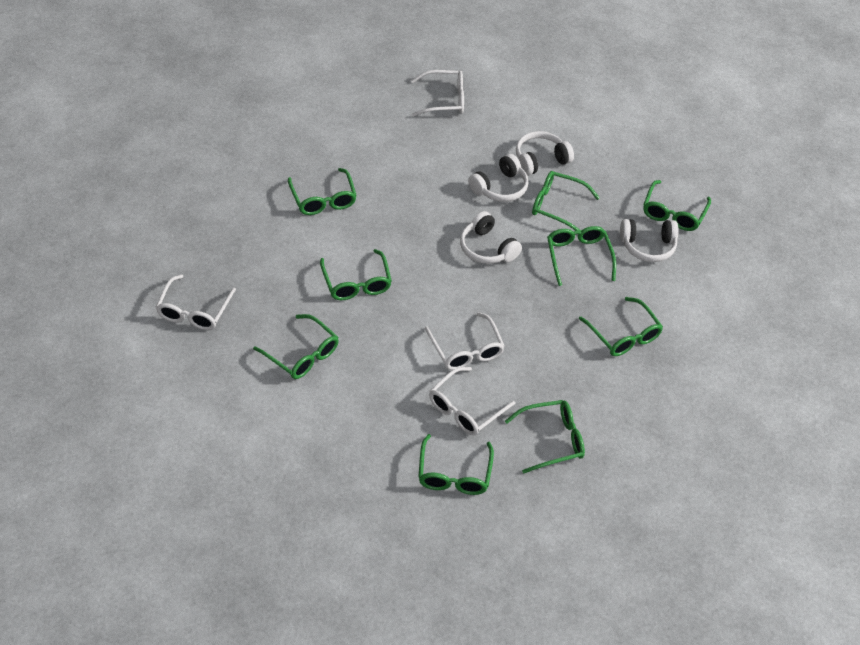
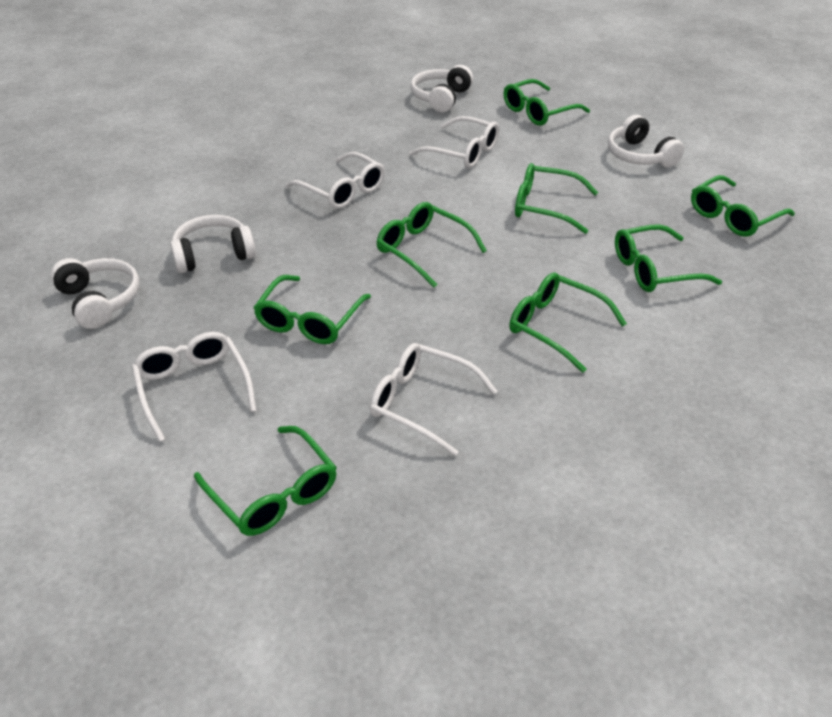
green glasses: [253,314,339,379] [288,168,357,215] [320,249,392,300] [418,434,494,495] [505,400,585,473] [532,171,600,231] [547,226,616,286] [579,297,663,356] [643,180,711,231] = 9 -> [194,426,337,536] [253,275,371,344] [376,202,487,287] [504,79,590,126] [509,273,627,373] [515,163,598,234] [615,224,722,292] [691,175,795,237] = 8

